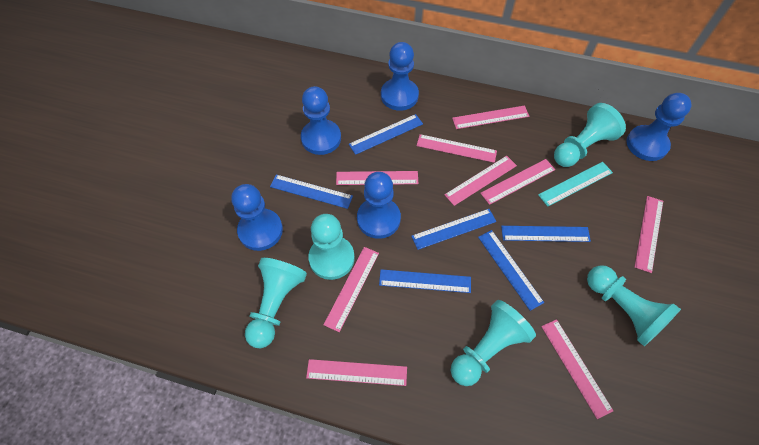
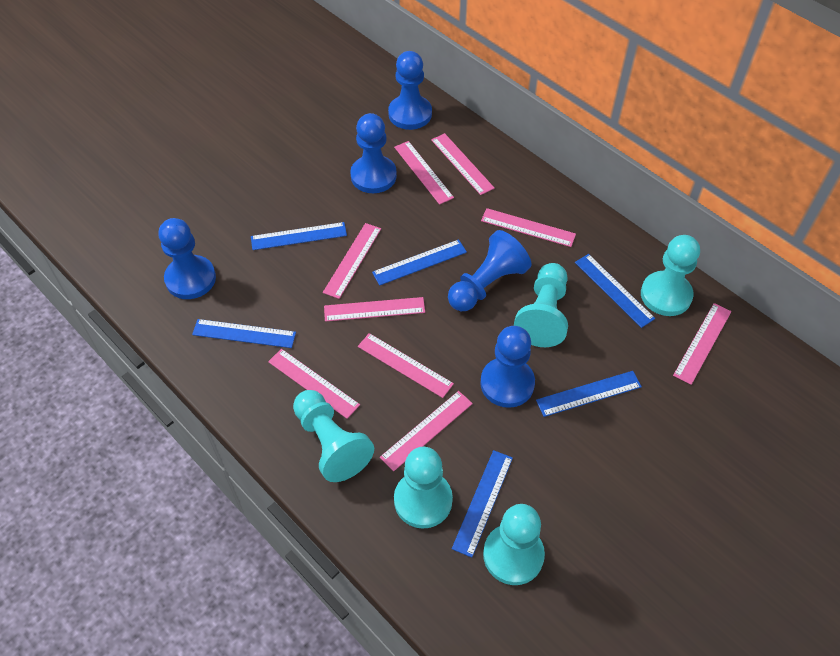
turquoise ruler: [538,162,613,207] = 1 -> none = 0

